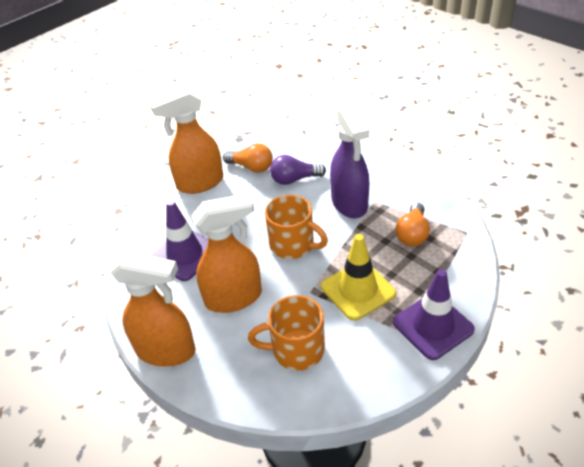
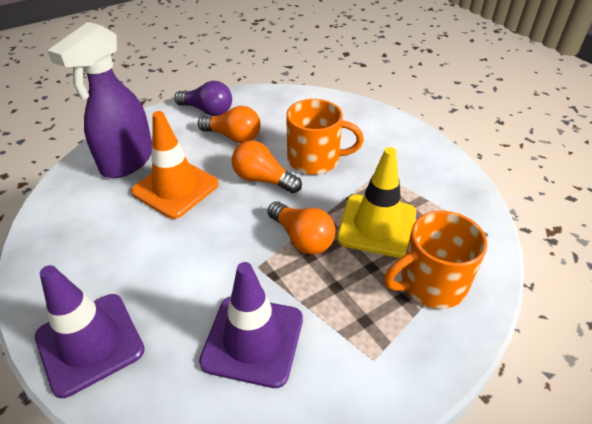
orange light bulb: [223,143,273,173] [396,203,430,246] = 2 -> [197,106,261,143] [232,140,302,193] [267,201,336,255] = 3
orange spray bottle: [110,252,195,367] [149,88,223,194] [192,193,262,313] = 3 -> none = 0
orange traffic cone: none = 0 -> [131,111,219,219] = 1

